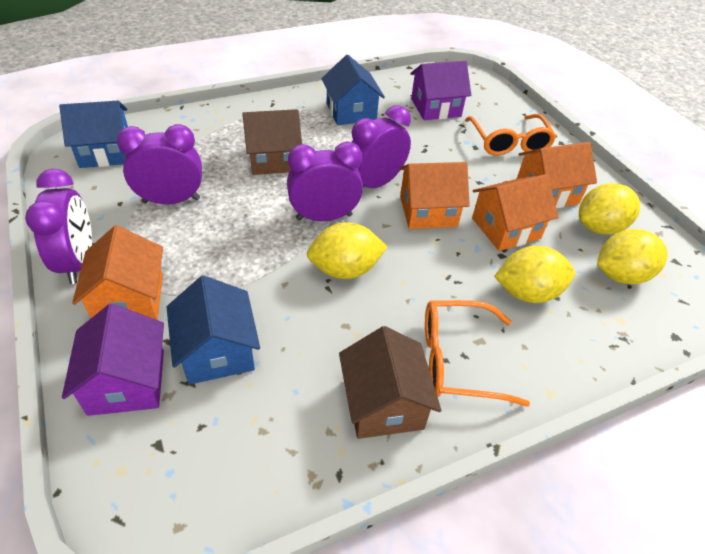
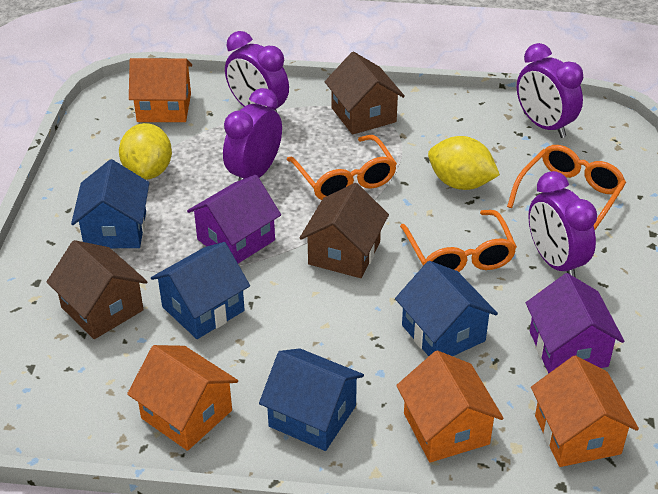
blue house: [59,101,128,168] [167,275,260,385] [321,55,385,125] = 3 -> [71,159,149,248] [151,242,250,339] [259,348,364,451] [395,261,498,356] = 4
brown house: [242,109,302,175] [339,326,441,439] = 2 -> [47,240,148,339] [300,183,389,278] [325,52,405,135] = 3
orange glasses: [425,300,530,407] [465,114,556,156] = 2 -> [287,135,397,200] [400,210,517,272] [507,145,626,230] = 3
yellow lemon: [307,222,387,279] [494,246,575,303] [579,183,640,234] [597,229,668,285] = 4 -> [119,123,172,180] [428,136,500,190] = 2

